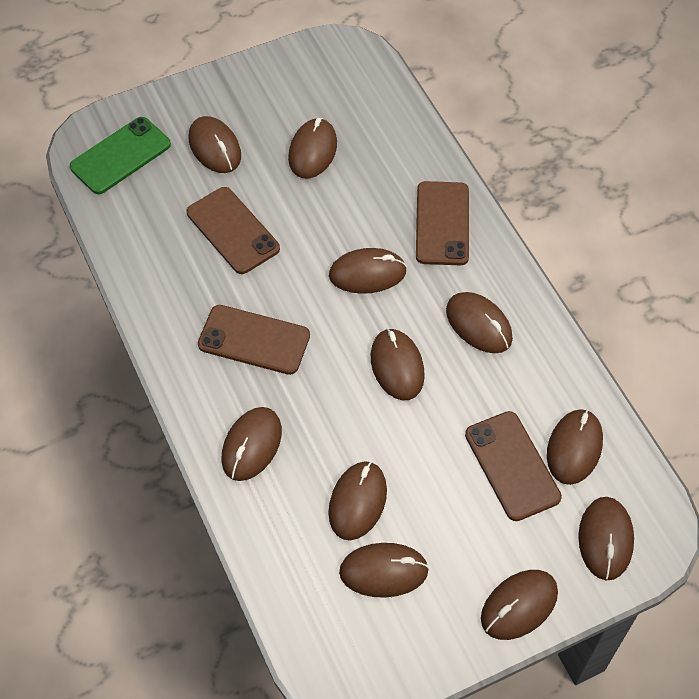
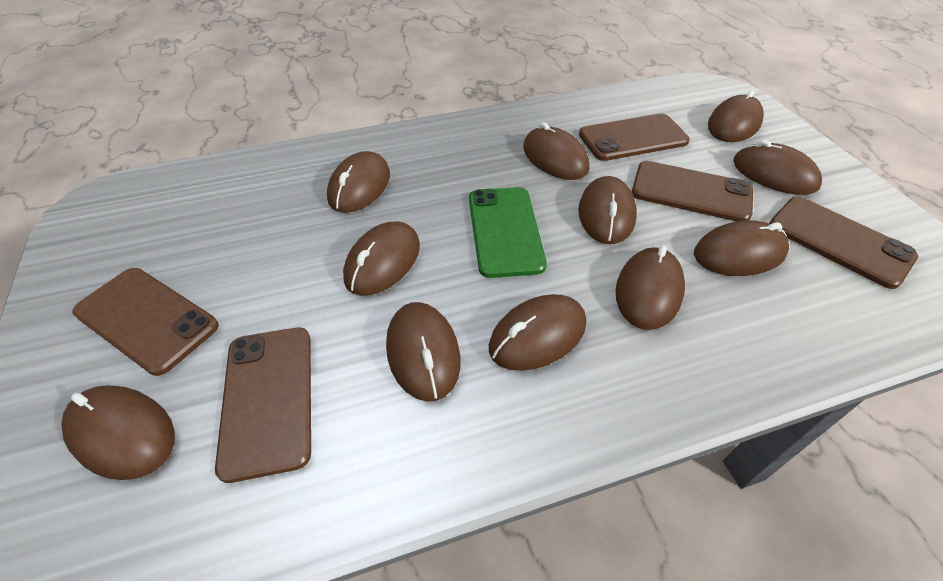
brown phone: [187,187,280,274] [198,305,310,375] [416,181,469,265] [465,411,562,521] = 4 -> [72,268,219,376] [215,327,311,483] [579,114,690,161] [632,161,753,221] [770,197,918,289] = 5

